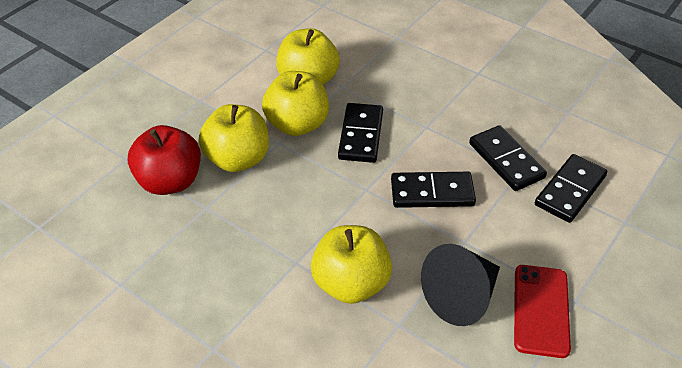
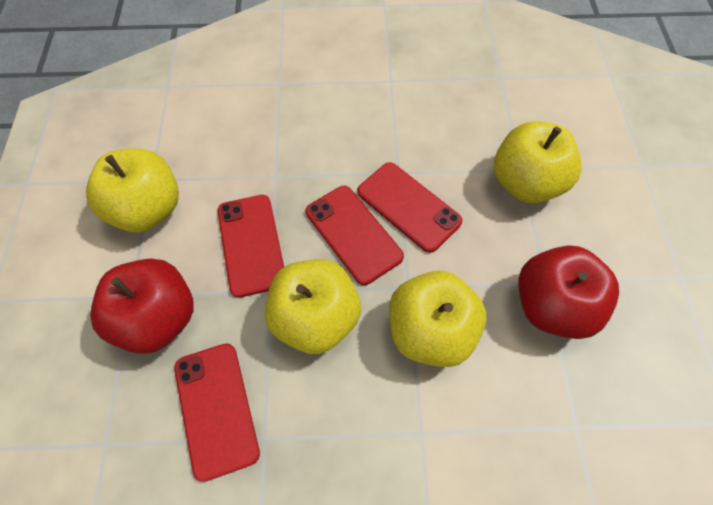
black cone: [421,244,500,326] = 1 -> none = 0
black domino: [338,103,383,163] [391,172,476,208] [469,125,547,191] [535,154,607,223] = 4 -> none = 0
red apple: [128,125,201,195] = 1 -> [90,258,194,354] [518,245,619,339] = 2
red phone: [514,265,571,358] = 1 -> [174,344,260,482] [218,195,284,298] [306,186,404,285] [358,162,462,253] = 4

